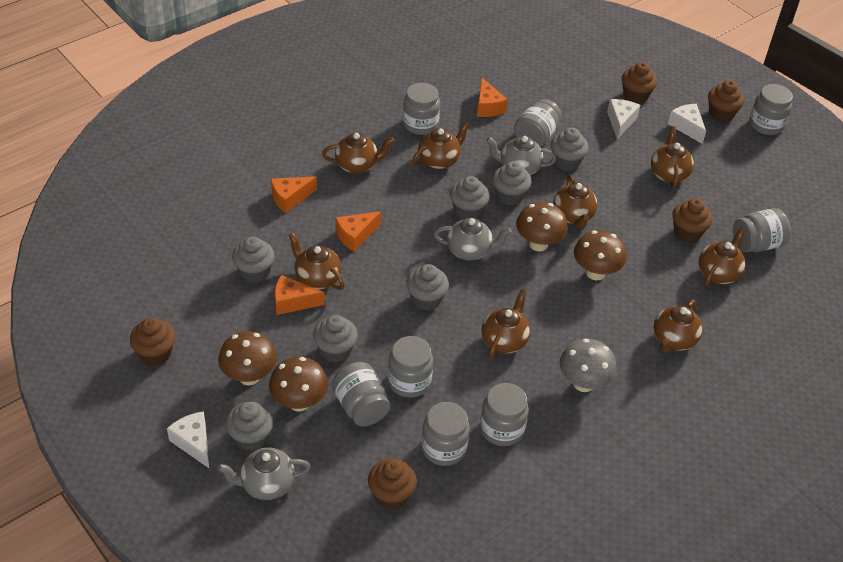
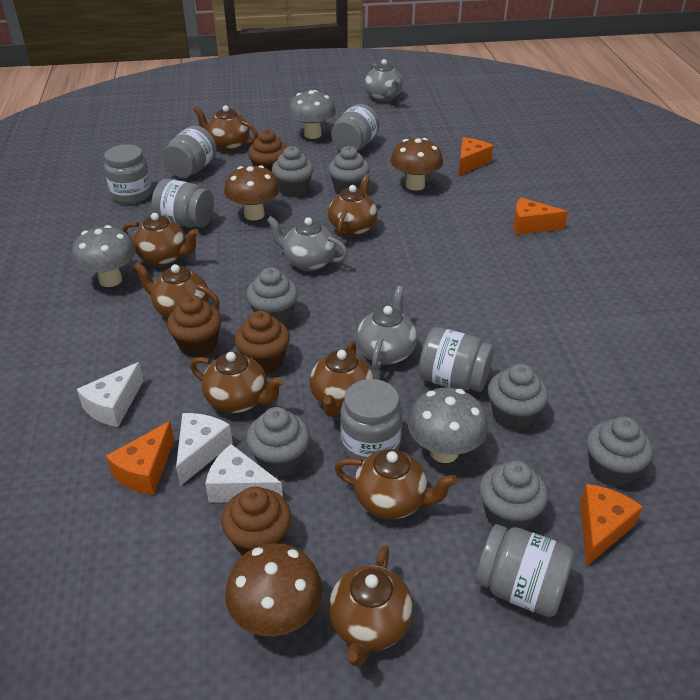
brown cupcake: [130,318,176,366] [368,459,417,510] [622,62,657,104] [673,198,712,243] [708,80,744,122] = 5 -> [167,295,221,357] [221,486,291,556] [234,311,290,374] [248,129,287,172] = 4
brown mushroom: [218,331,277,385] [269,357,328,412] [516,202,568,251] [574,230,626,280] = 4 -> [224,165,280,220] [225,543,322,636] [390,138,443,191] = 3
grey jar: [332,362,390,426] [388,336,433,398] [403,83,440,135] [421,402,470,466] [480,383,529,446] [514,99,562,147] [733,208,791,252] [750,84,793,135] = 8 -> [104,144,152,204] [151,179,214,228] [163,126,217,178] [331,104,380,151] [340,379,402,461] [419,327,494,392] [475,524,574,617] = 7
grey mushroom: [560,339,617,392] = 1 -> [72,225,136,287] [288,90,336,139] [408,388,488,463] = 3

